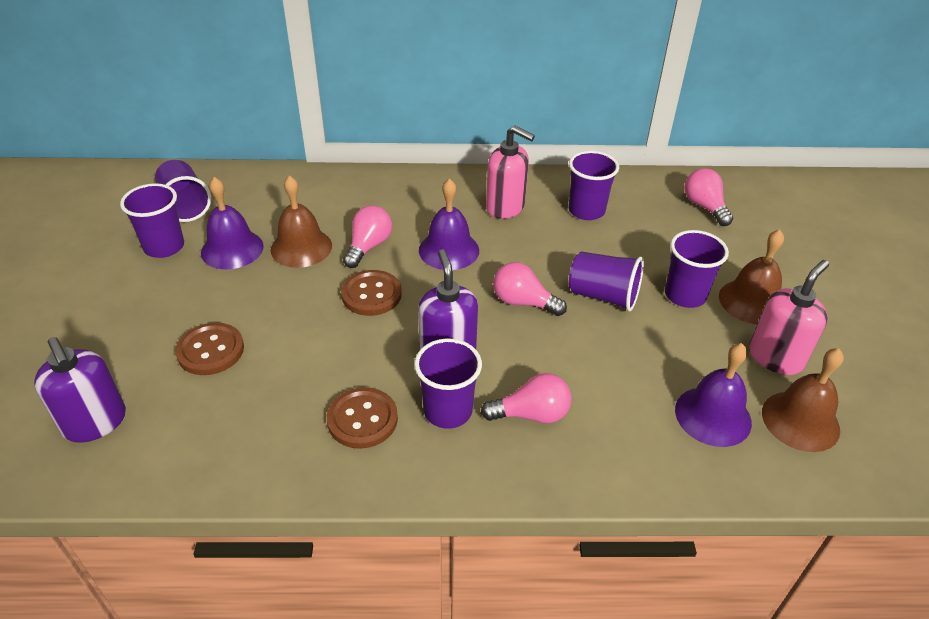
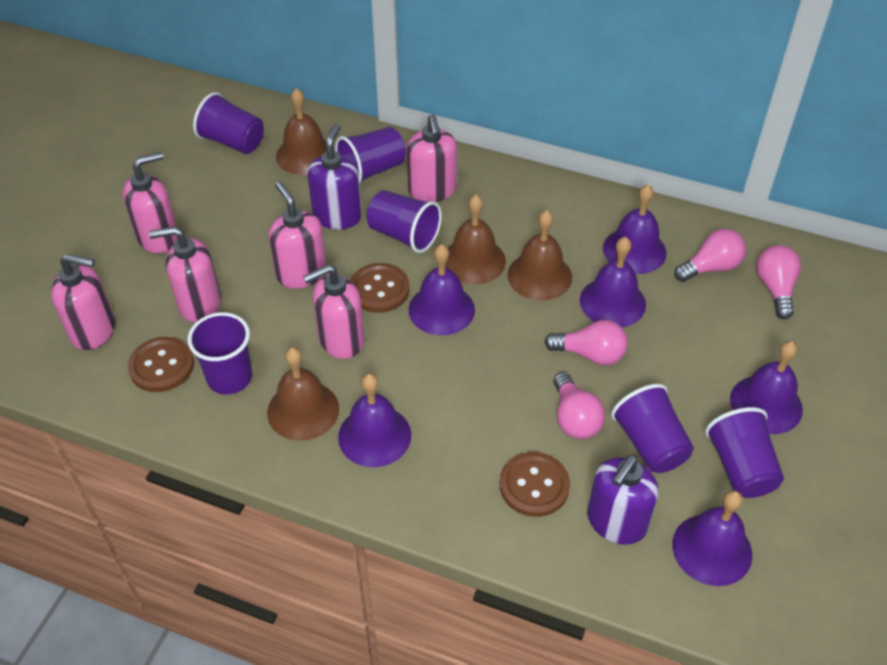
brown bell: [271,175,332,268] [719,229,784,324] [762,348,844,452] = 3 -> [267,347,339,441] [276,88,326,175] [445,195,506,285] [507,210,572,301] = 4
pink soap dispenser: [486,126,535,219] [749,260,829,375] = 2 -> [51,254,115,350] [122,152,178,253] [149,226,221,322] [269,182,327,289] [303,264,364,359] [407,114,457,202] = 6
purple bell: [201,177,264,269] [419,178,479,270] [675,343,752,447] = 3 -> [338,373,411,467] [409,244,475,336] [580,237,646,327] [603,184,667,274] [672,490,752,586] [730,341,803,434] = 6

